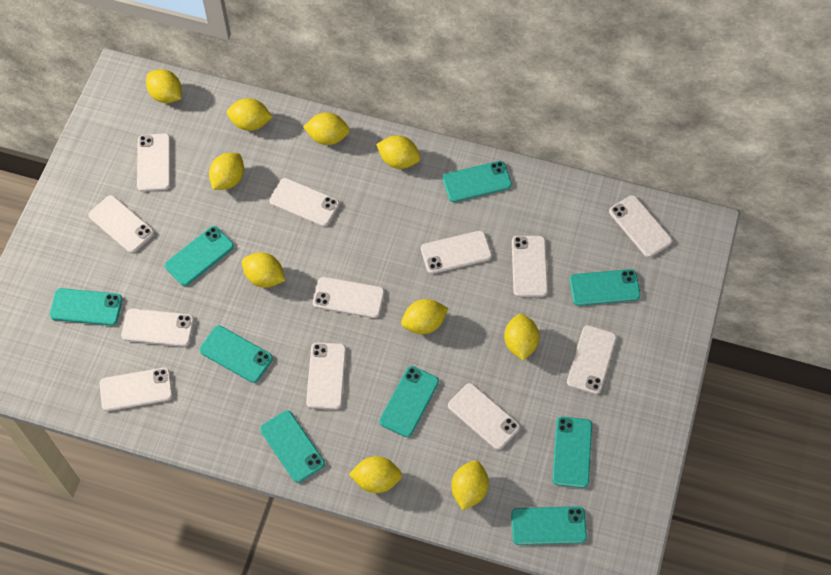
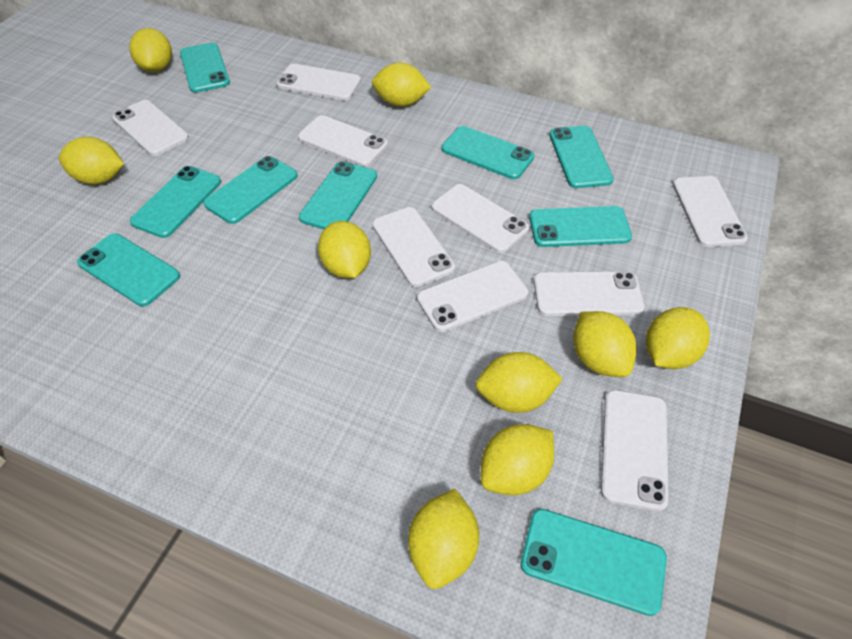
white phone: [89,195,154,253] [100,368,173,411] [121,308,194,347] [137,133,171,192] [269,178,339,227] [306,342,346,410] [313,277,384,318] [421,231,492,274] [448,383,520,450] [512,236,548,297] [567,325,617,395] [609,195,672,257] = 12 -> [112,100,189,156] [276,64,361,101] [298,115,388,167] [372,207,455,287] [417,261,528,332] [431,184,529,253] [534,271,645,316] [601,390,669,511] [673,176,748,247] = 9
yellow lemon: [146,69,182,103] [209,153,244,190] [227,98,273,131] [242,252,285,288] [303,113,350,145] [349,456,402,493] [376,136,420,169] [401,299,448,334] [451,460,489,510] [504,314,539,361] = 10 -> [59,137,124,184] [129,28,172,72] [318,221,371,278] [372,63,431,107] [408,489,479,589] [476,352,563,413] [481,424,554,495] [573,311,637,377] [646,307,710,369] = 9

